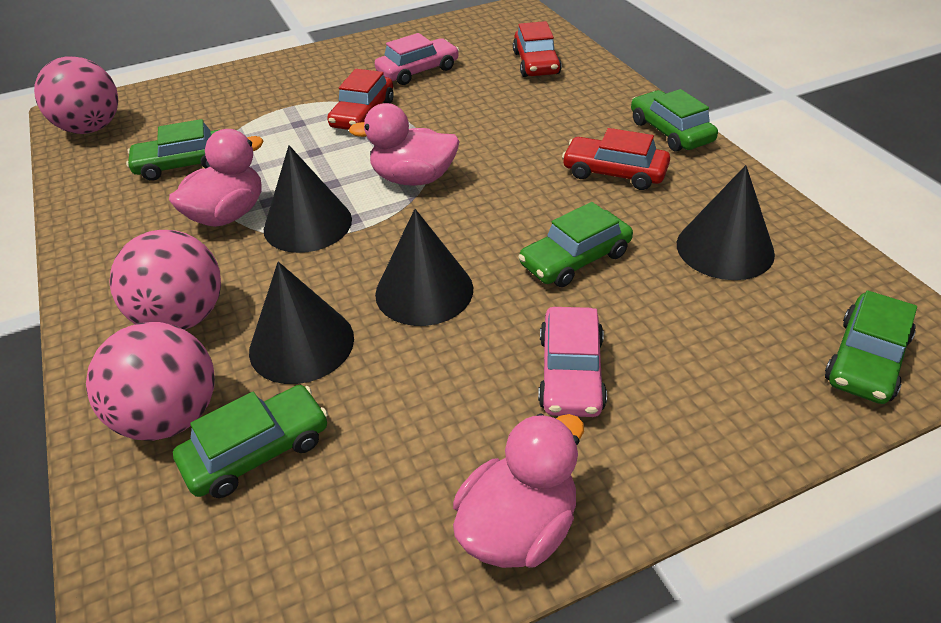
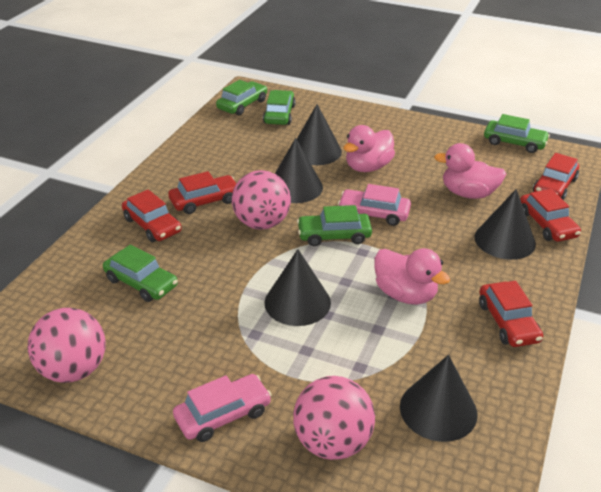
black cone: [249,262,354,384] [264,145,352,253] [375,209,473,326] [677,165,775,280] = 4 -> [264,249,331,326] [275,138,323,203] [297,104,342,165] [400,355,477,442] [475,189,536,260] = 5
red car: [327,69,394,130] [513,21,562,77] [562,128,670,190] = 3 -> [122,189,182,242] [168,171,237,214] [479,281,543,347] [520,189,581,242] [533,153,579,200] = 5

